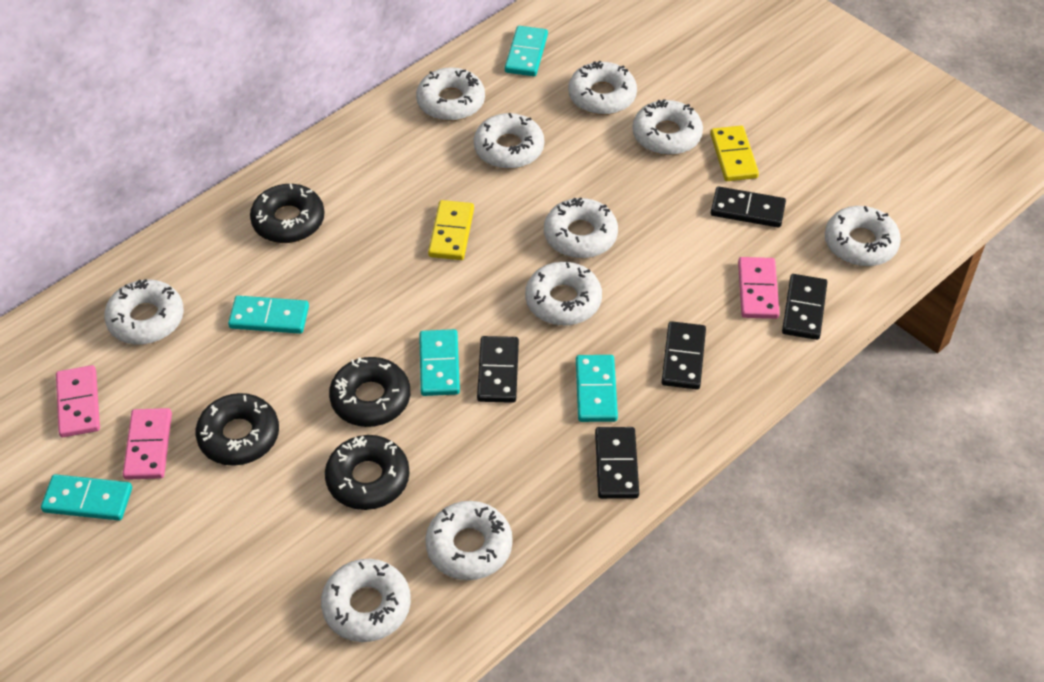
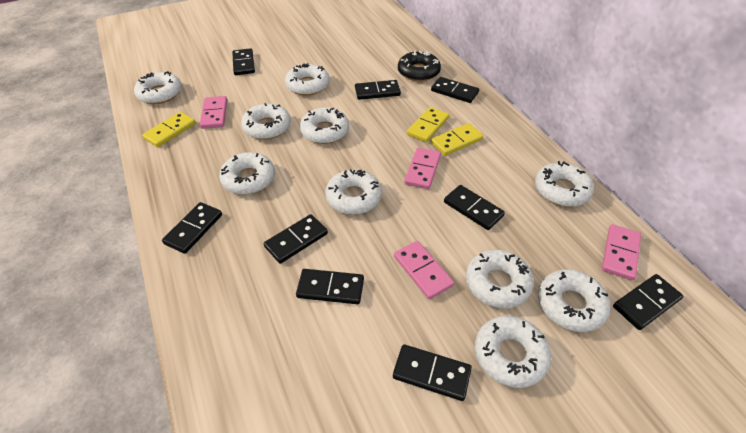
black domino: [477,336,519,403] [595,427,639,499] [661,321,706,389] [711,187,786,228] [782,274,827,340] = 5 -> [162,202,222,254] [232,48,255,75] [264,214,328,264] [296,269,364,304] [355,80,401,100] [393,344,472,401] [431,77,479,103] [444,185,505,230] [613,274,683,330] = 9
black donut: [196,393,279,466] [250,184,324,243] [325,435,409,510] [329,357,410,427] = 4 -> [398,50,441,81] = 1
pink domino: [56,365,100,437] [123,408,172,480] [738,257,780,319] = 3 -> [200,96,227,129] [394,241,454,299] [404,147,441,189] [602,224,641,280] = 4
turquoise domino: [41,474,132,520] [228,296,309,334] [419,329,460,396] [505,26,548,76] [576,355,618,422] = 5 -> none = 0
yellow domino: [428,200,474,260] [710,126,759,181] = 2 -> [142,112,196,147] [407,107,449,142] [431,123,484,156] = 3

